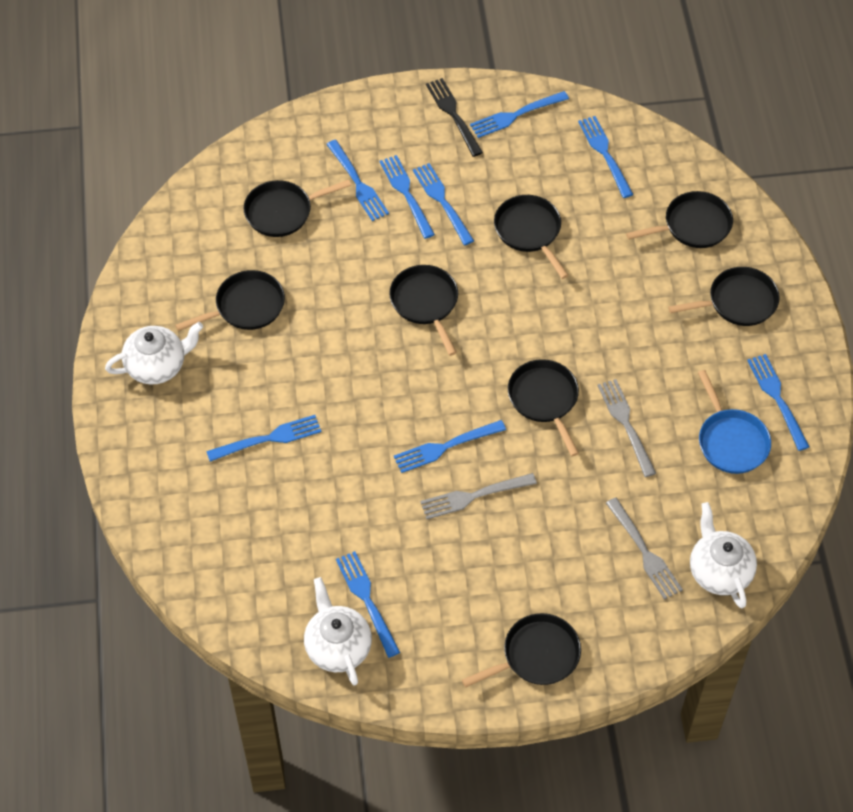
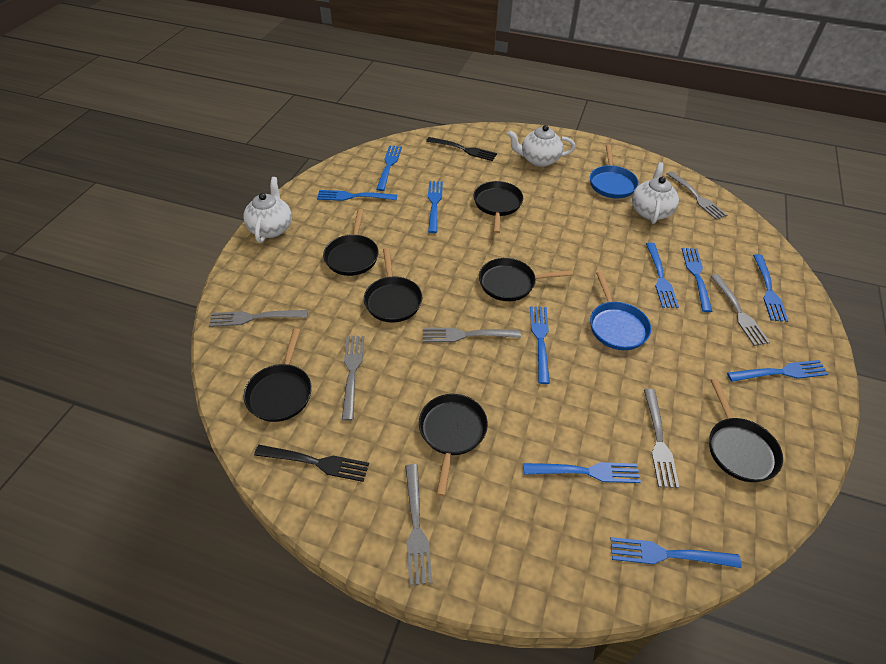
black fork: [426,78,483,157] = 1 -> [254,445,369,482] [426,137,497,161] = 2
black pan: [175,270,285,331] [244,180,351,237] [389,265,458,356] [462,613,581,687] [494,195,569,279] [508,359,579,456] [626,191,733,248] [668,267,780,326] = 8 -> [244,329,312,422] [323,209,379,276] [364,248,422,323] [419,394,488,496] [474,181,523,234] [479,258,573,301] [709,378,783,482] = 7
blue fork: [206,415,322,461] [326,140,389,221] [336,551,400,658] [380,155,435,239] [394,420,506,473] [413,163,474,245] [470,91,569,138] [578,116,634,198] [747,354,810,451] = 9 -> [317,190,397,201] [376,145,402,191] [428,181,443,233] [524,462,641,483] [530,306,550,384] [610,537,742,568] [646,243,679,308] [682,248,713,312] [727,360,829,382] [753,254,788,322] = 10
blue pan: [698,370,771,474] = 1 -> [590,144,639,198] [590,271,651,350] = 2
grey fork: [420,473,537,519] [597,379,656,477] [606,498,683,600] = 3 -> [209,310,308,327] [342,336,364,421] [405,464,433,586] [423,328,521,342] [644,389,679,488] [667,171,727,220] [710,274,770,346] = 7

